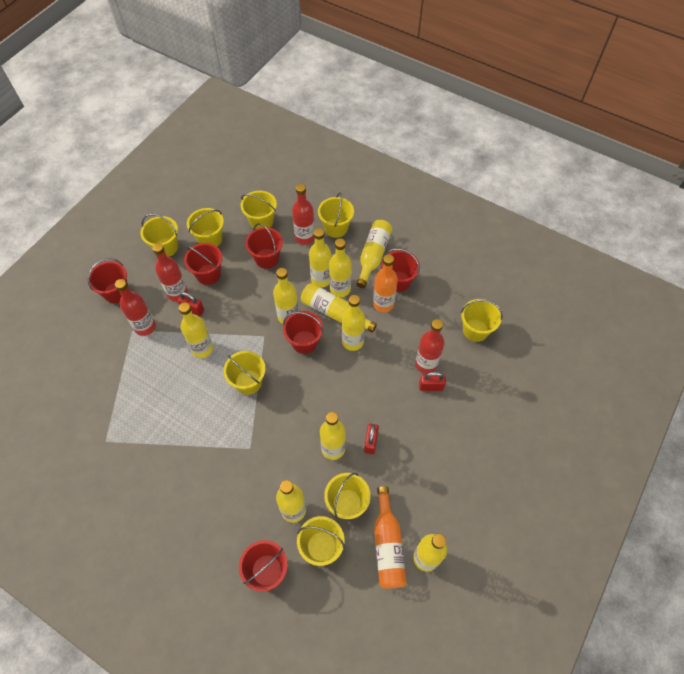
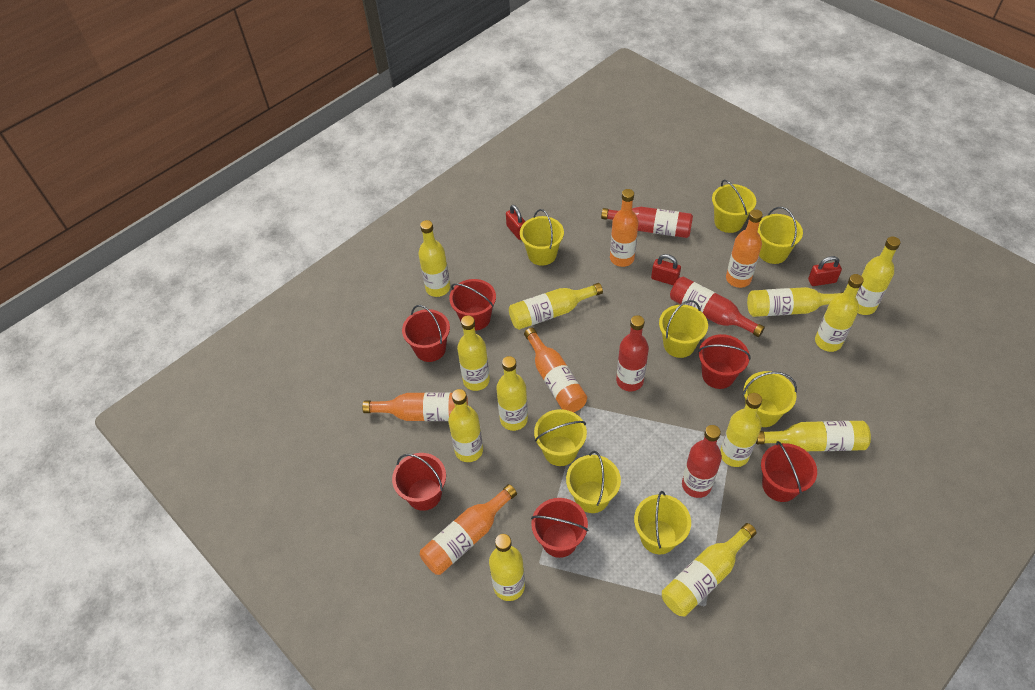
orange bottle: [373,254,398,313] [374,486,407,589] = 2 -> [362,392,468,421] [420,484,517,575] [524,328,587,413] [610,189,638,267] [726,209,763,288] = 5
yellow bottle: [179,302,213,358] [273,268,299,324] [276,480,306,523] [301,283,377,332] [309,228,331,287] [320,412,346,460] [329,238,352,297] [342,295,365,351] [356,220,392,288] [413,534,447,572] = 10 -> [418,220,450,297] [448,389,483,462] [457,315,490,391] [489,534,525,601] [496,356,528,431] [509,283,603,330] [662,523,757,616] [720,393,762,467] [747,287,843,317] [756,421,871,451] [815,274,864,352] [856,236,900,315] = 12

